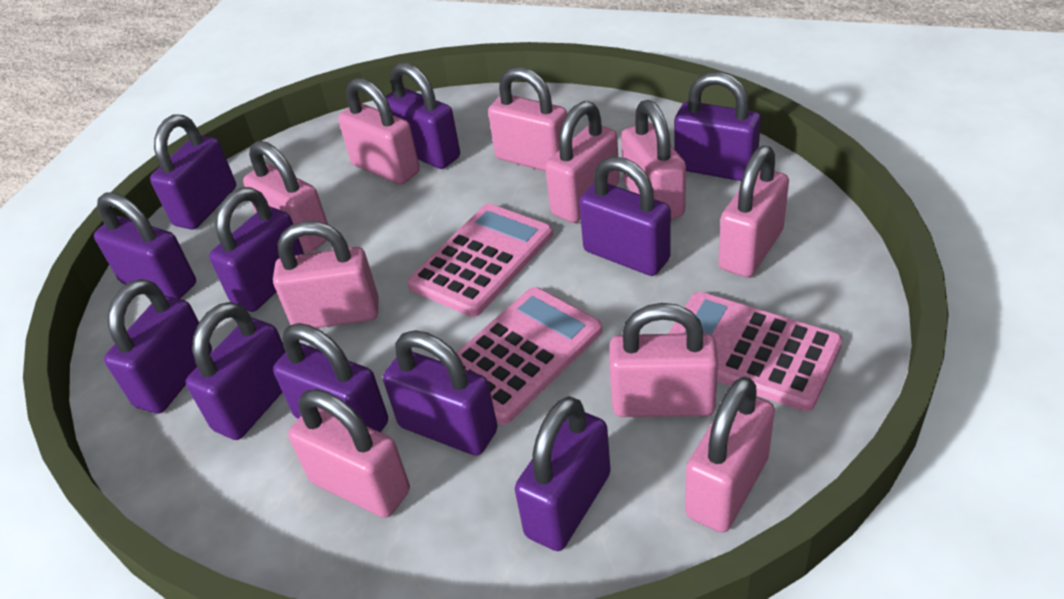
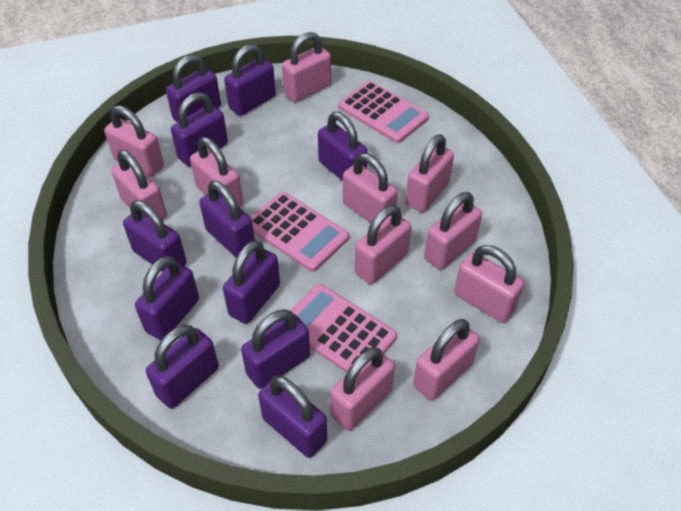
pink padlock: [243,141,328,252] [273,221,379,328] [288,389,410,518] [338,78,420,185] [488,67,567,171] [545,101,619,223] [609,303,718,417] [621,100,686,220] [685,377,775,533] [718,146,789,277] = 10 -> [104,105,164,177] [111,150,167,220] [190,137,243,207] [282,32,331,102] [330,347,395,431] [343,153,398,223] [355,205,411,284] [405,134,454,212] [413,319,480,401] [424,192,482,270] [454,245,524,323] = 11

